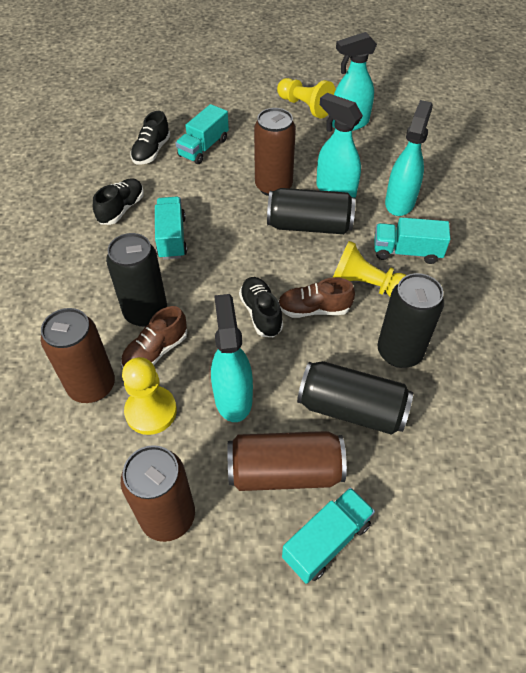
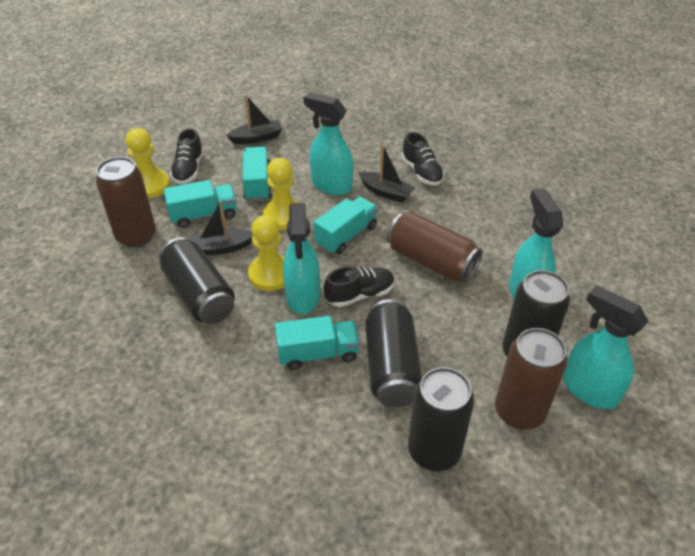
black boat: none = 0 -> [189,201,253,255] [226,95,283,144] [358,144,415,203] = 3
brown can: [41,308,115,403] [121,445,195,542] [227,431,347,491] [254,108,296,196] = 4 -> [96,157,156,247] [387,211,482,283] [495,328,567,430] = 3
brown shoe: [121,306,187,368] [278,277,355,318] = 2 -> none = 0

